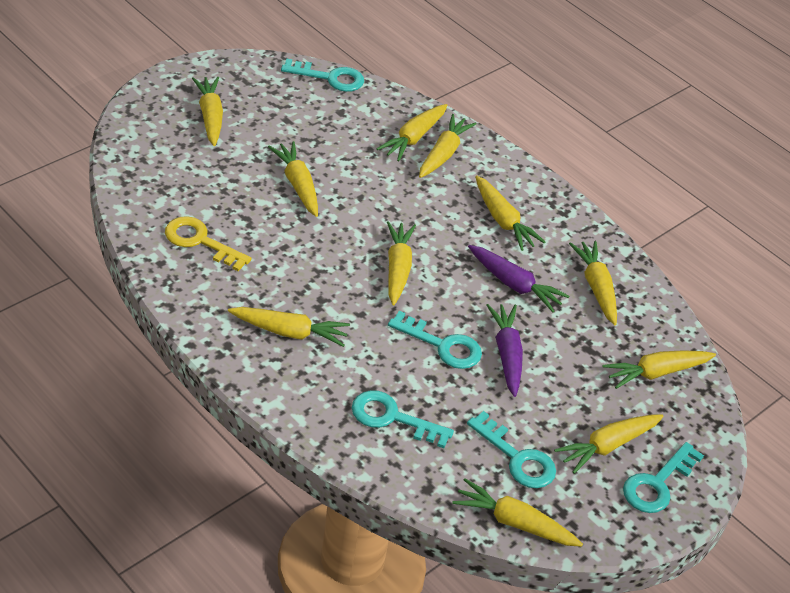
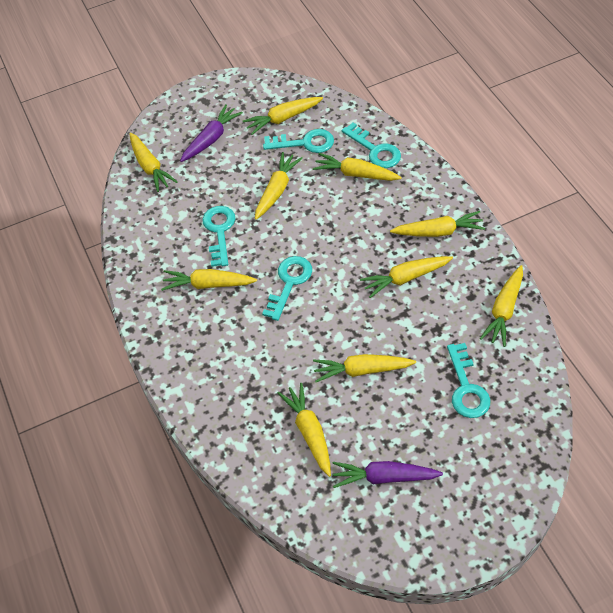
yellow carrot: [192,77,223,146] [228,307,350,347] [268,141,318,217] [376,104,447,161] [387,221,416,305] [419,114,477,178] [452,478,583,547] [475,175,545,251] [554,414,664,474] [569,241,617,325] [603,350,716,389] = 11 -> [129,133,177,192] [161,269,257,291] [243,97,323,135] [255,152,303,220] [278,383,331,477] [313,153,401,181] [313,354,416,382] [360,256,453,298] [390,211,485,237] [480,265,523,347] = 10
yellow key: [165,216,252,271] = 1 -> none = 0

